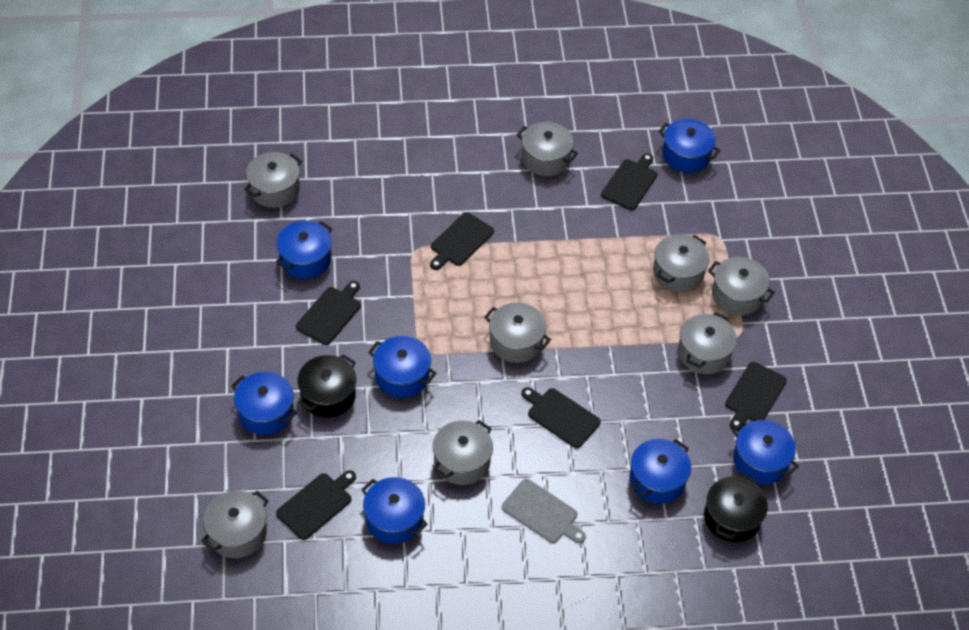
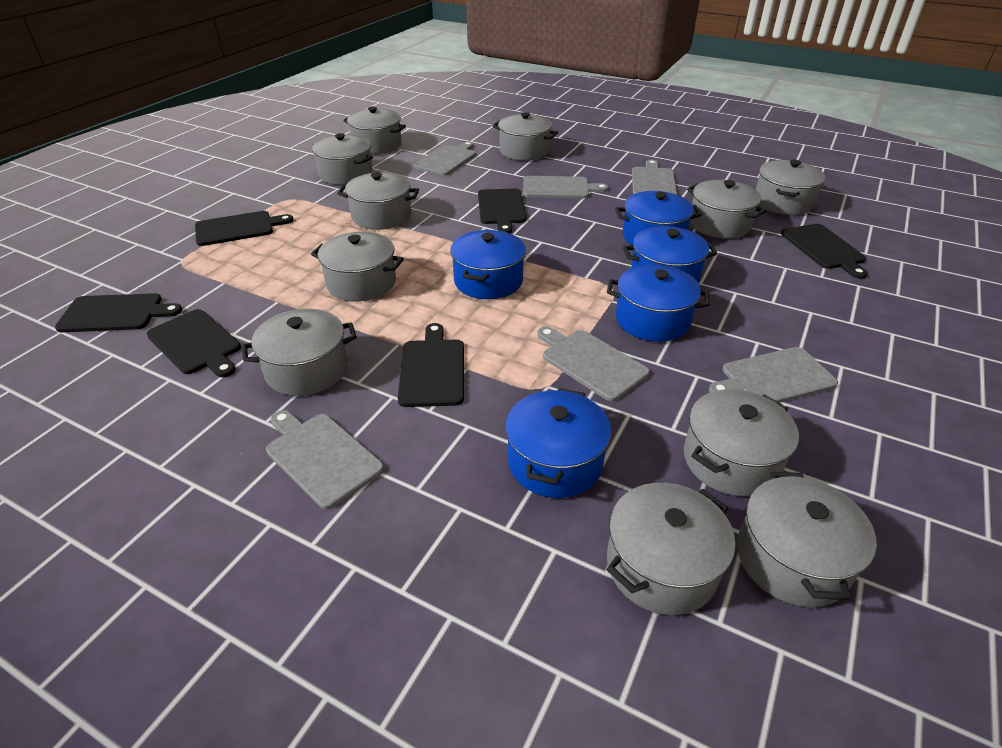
black pot: [297,354,356,418] [704,473,768,543] = 2 -> none = 0
blue pot: [231,372,297,435] [276,221,332,279] [361,477,428,544] [368,336,436,398] [629,439,691,504] [658,119,721,173] [732,420,799,484] = 7 -> [450,230,526,299] [505,388,611,498] [607,264,709,342] [615,191,702,246] [623,226,718,284] = 5
grey cutting board: [502,479,586,543] = 1 -> [266,410,384,509] [414,141,476,176] [523,176,609,198] [537,327,650,401] [632,160,677,194] [709,347,838,403] = 6
grey pot: [201,491,269,558] [244,152,302,208] [433,420,493,485] [484,302,551,363] [517,122,578,176] [653,234,710,292] [678,312,737,374] [708,257,775,315] = 8 -> [242,309,357,396] [311,232,404,301] [312,133,373,185] [337,172,419,230] [343,107,406,154] [493,112,558,160] [607,483,735,615] [684,389,799,496] [687,180,766,239] [737,472,877,607] [756,160,825,215] = 11

